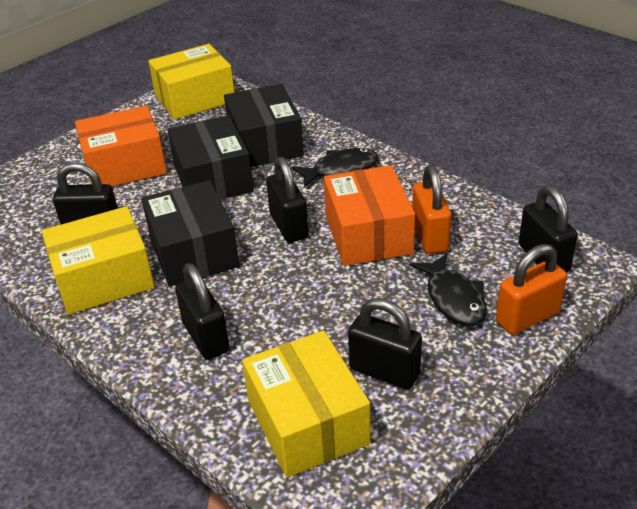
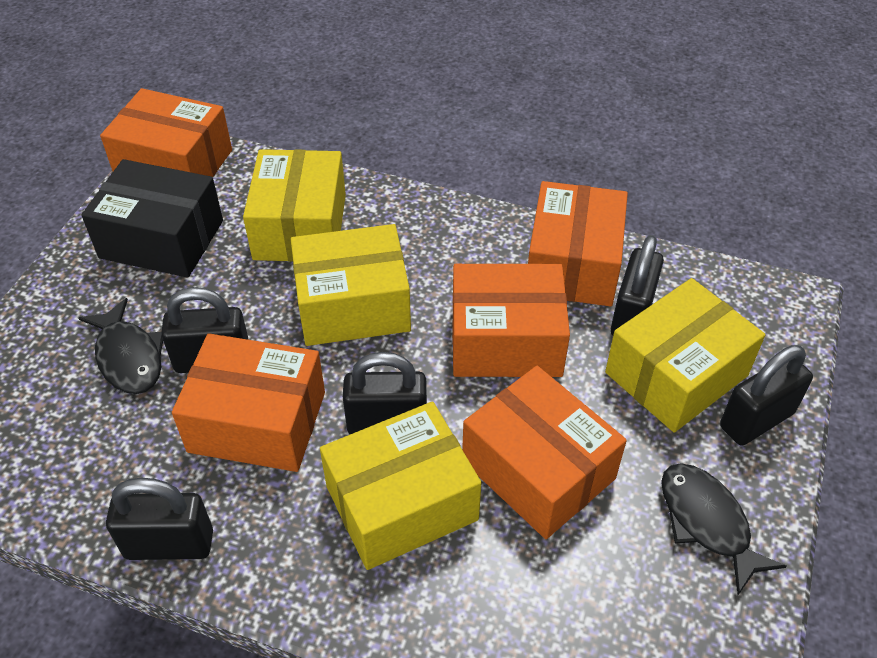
black box: [141,180,239,287] [168,115,254,200] [224,84,304,167] = 3 -> [81,159,223,278] = 1
orange box: [75,106,167,187] [324,165,415,266] = 2 -> [100,88,232,177] [172,333,325,472] [452,264,570,377] [462,366,627,539] [528,181,628,306] = 5
orange padlock: [412,165,452,254] [496,244,567,335] = 2 -> none = 0
yellow box: [42,206,155,315] [148,44,235,120] [242,331,371,478] = 3 -> [243,149,346,262] [291,224,411,346] [320,402,481,570] [605,278,765,433] = 4

